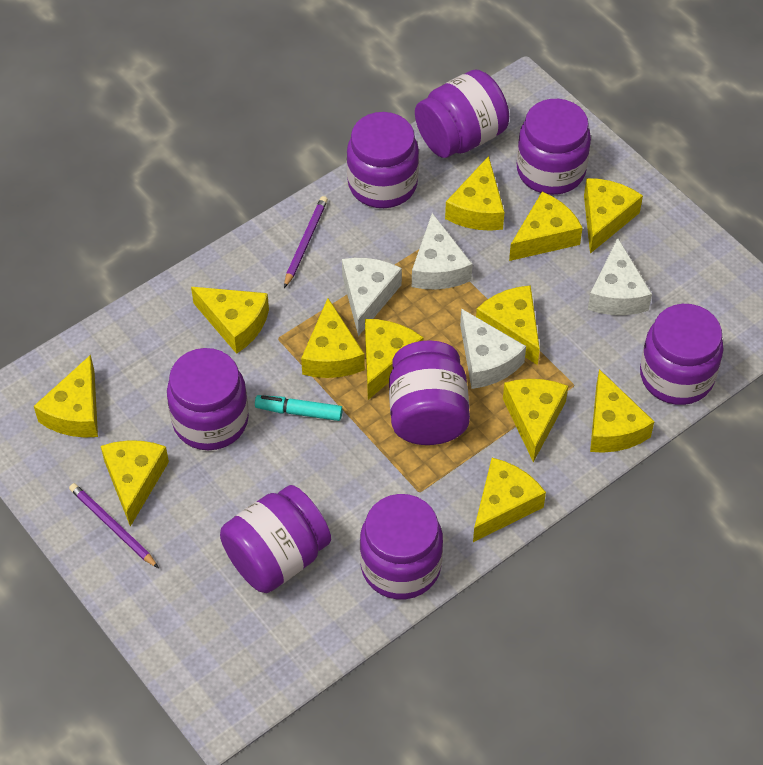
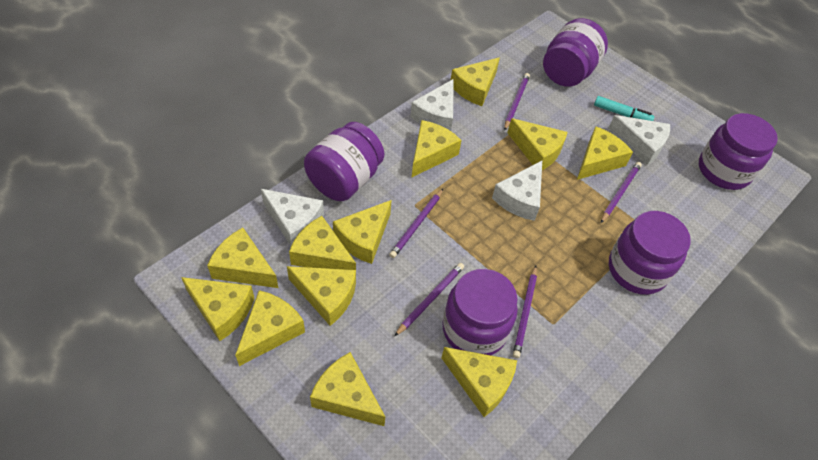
purple jar: [167,348,249,450] [220,485,331,593] [347,112,419,208] [360,494,443,599] [389,340,470,445] [415,70,509,158] [517,99,591,195] [640,304,723,405] = 8 -> [304,122,384,201] [442,269,518,355] [543,18,608,87] [609,211,691,295] [699,113,778,190] = 5
purple pencil: [69,483,159,568] [284,196,328,288] = 2 -> [389,189,443,258] [394,263,464,337] [504,73,530,130] [513,266,537,358] [601,162,642,223] = 5

